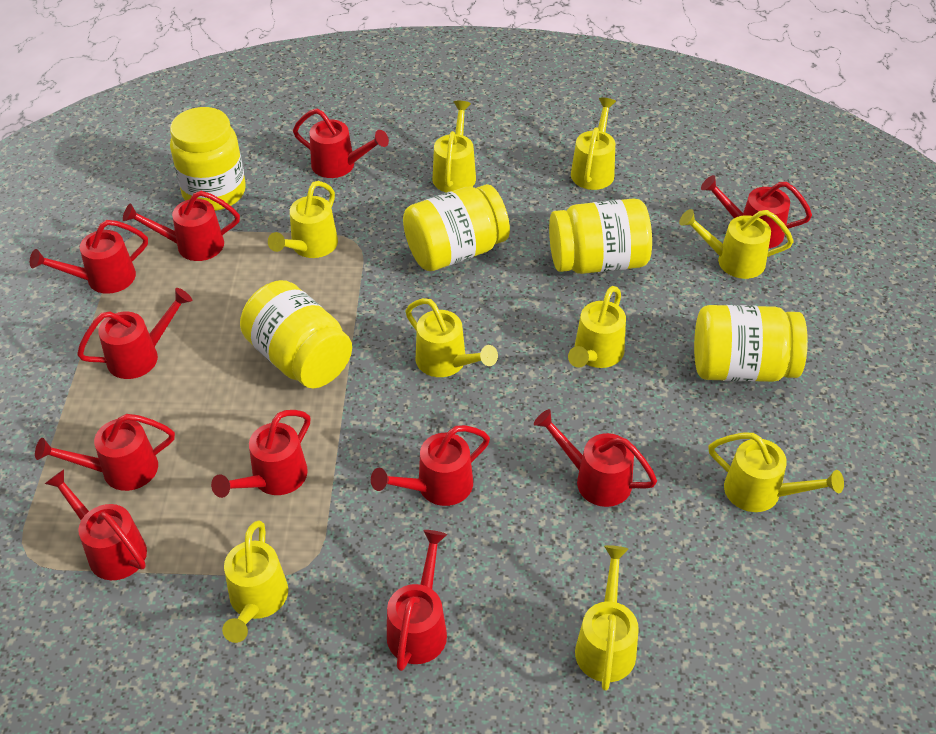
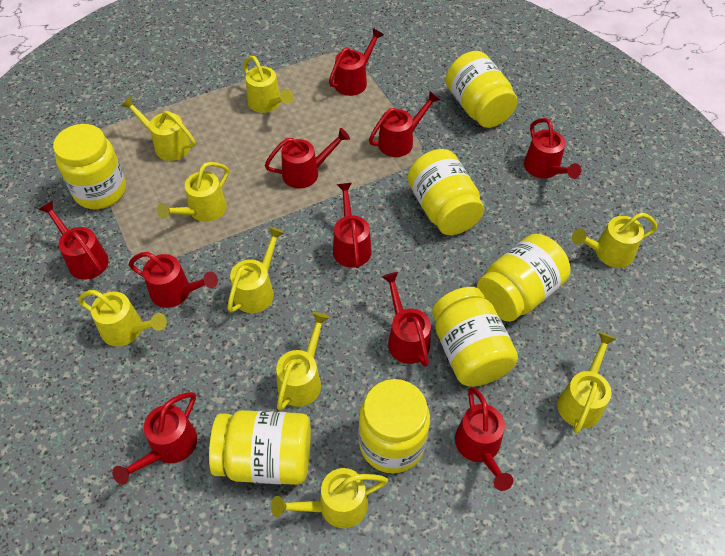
red watering can: [30,220,148,294] [35,414,175,491] [45,469,147,580] [77,288,192,379] [123,191,240,261] [211,410,310,498] [293,109,389,178] [371,425,490,506] [387,530,447,671] [534,409,657,507] [701,175,812,248] = 11 -> [39,201,109,280] [112,392,197,485] [128,252,218,308] [265,128,350,189] [329,28,384,96] [333,183,372,268] [369,91,440,157] [382,272,431,367] [455,387,513,491] [524,118,581,179] = 10
yellow jar: [170,107,246,211] [240,280,352,389] [403,184,510,271] [549,198,652,274] [694,305,808,382] = 5 -> [53,124,126,209] [209,410,311,485] [358,379,430,473] [407,149,484,235] [432,287,518,387] [446,51,518,128] [477,234,571,322] = 7

